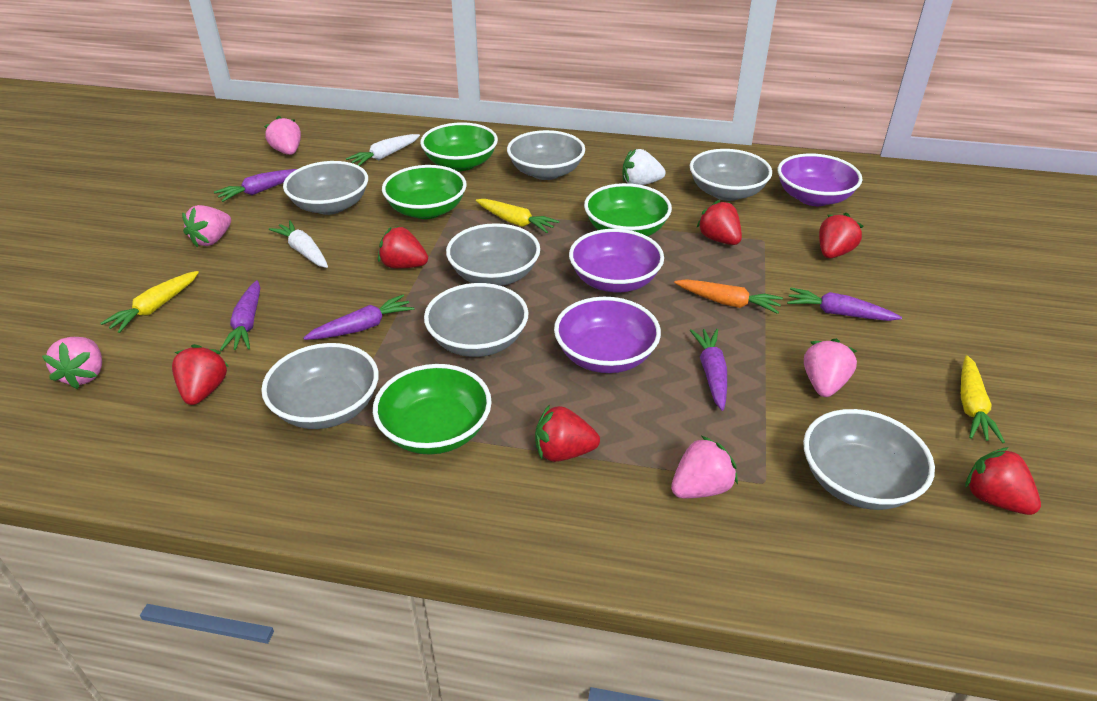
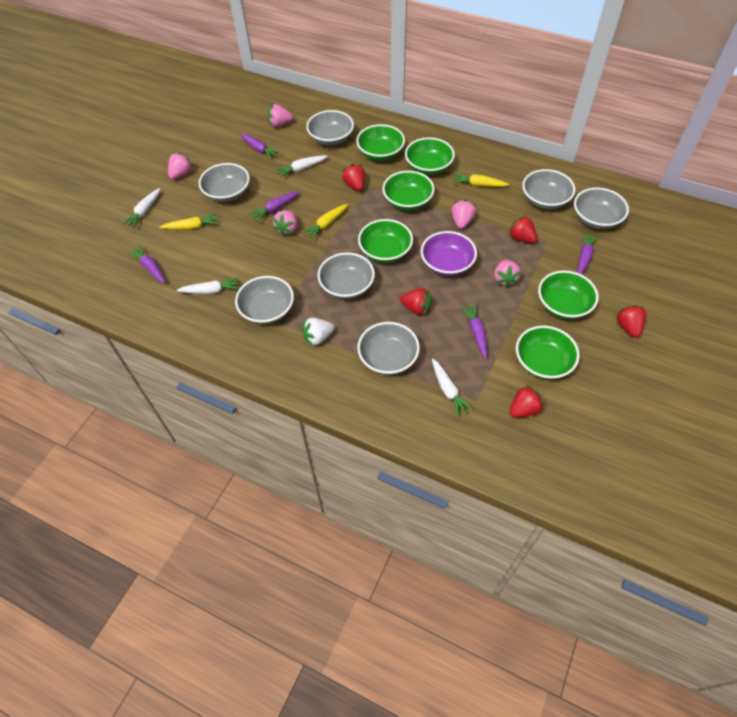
green bowl: [373,364,492,455] [382,165,467,219] [420,122,498,171] [584,183,672,236] = 4 -> [356,124,405,161] [358,219,413,263] [382,171,434,211] [405,137,455,175] [516,326,580,380] [538,271,599,319] = 6
orange carrot: [674,279,783,314] = 1 -> none = 0
purple bowl: [554,297,661,373] [569,229,664,292] [778,154,862,206] = 3 -> [421,231,477,276] = 1
red strawberry: [172,344,228,405] [378,226,428,269] [535,404,600,462] [696,200,742,245] [819,213,864,258] [965,447,1041,515] = 6 -> [342,164,365,191] [400,288,432,315] [508,215,537,243] [509,384,544,418] [616,305,646,338] = 5
white carrot: [269,220,328,268] [346,134,420,166] = 2 -> [122,188,160,228] [176,277,240,294] [275,155,328,178] [432,359,473,417] = 4

